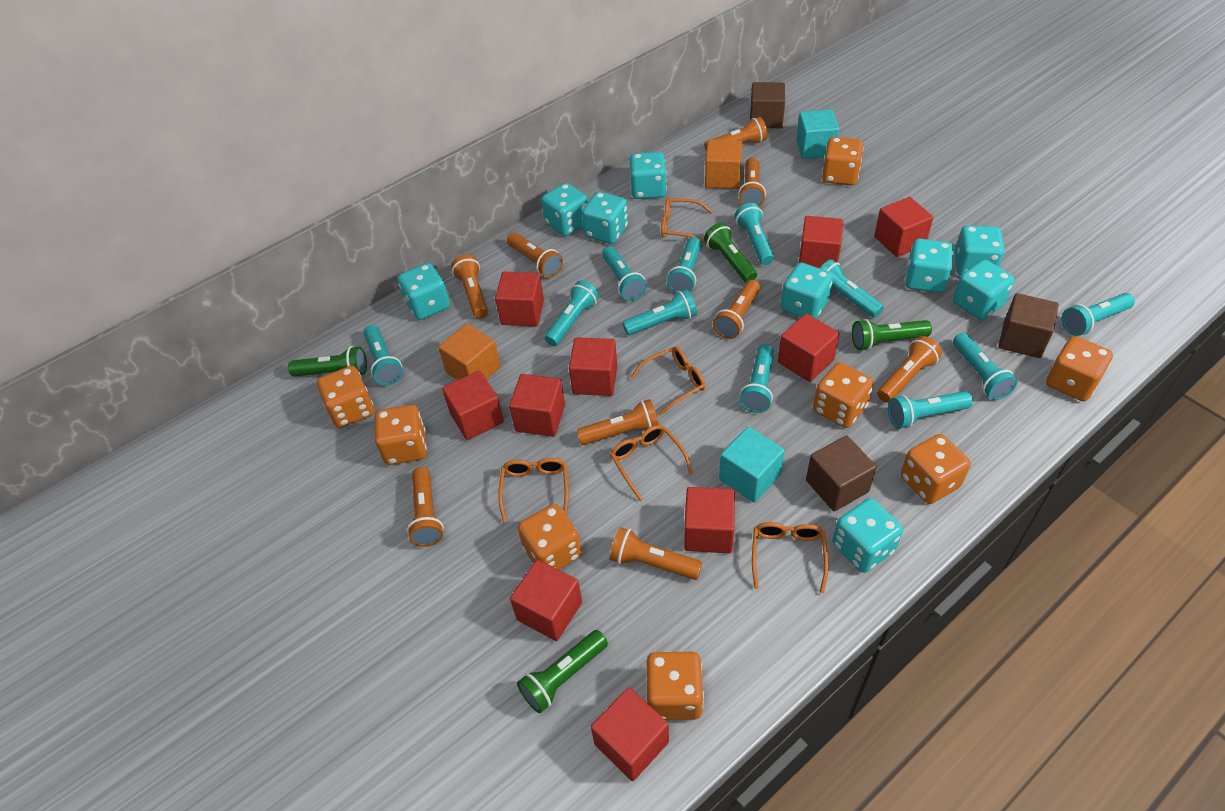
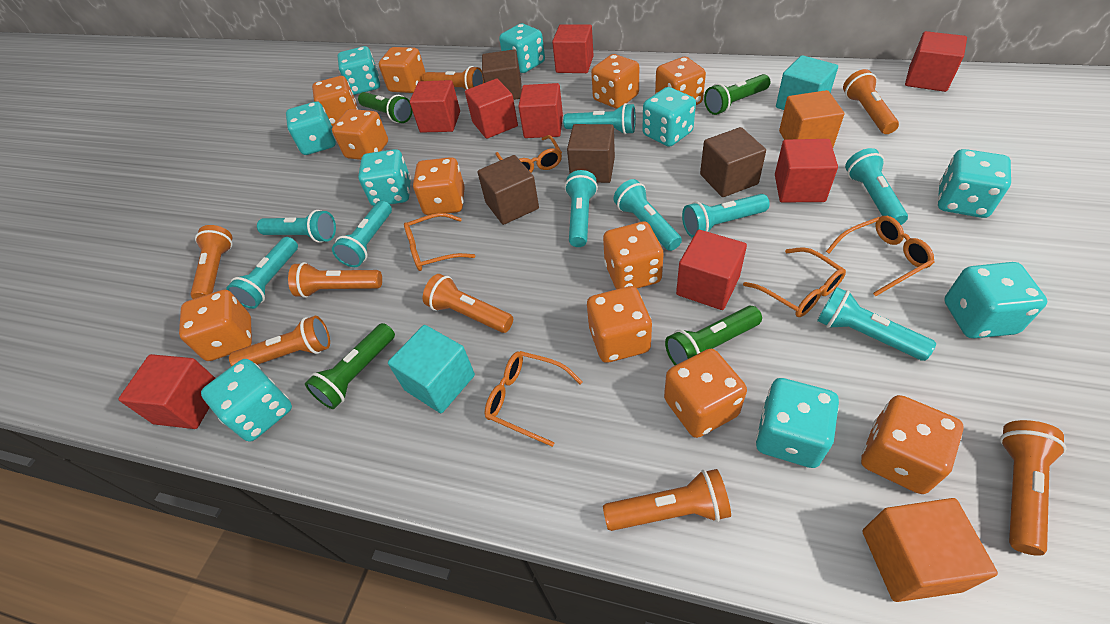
brown cube: [750,82,785,128] [806,435,877,511] [998,293,1059,358] = 3 -> [477,155,539,225] [482,49,522,100] [567,124,615,183] [700,127,766,197] = 4
orange dice: [317,366,374,428] [375,405,427,465] [518,504,582,570] [646,652,704,720] [813,362,874,428] [822,137,864,185] [901,434,971,504] [1046,336,1113,401] = 8 -> [179,290,252,361] [312,76,358,127] [332,109,388,160] [379,47,426,93] [413,157,465,215] [587,286,652,363] [591,54,639,109] [603,222,664,289] [655,57,706,105] [664,349,747,438] [861,395,964,494] = 11
orange flashlight: [407,467,444,547] [451,254,488,319] [507,233,563,278] [577,399,659,445] [610,527,702,580] [704,117,768,151] [713,280,760,339] [738,157,766,206] [877,336,942,402] = 9 -> [190,225,233,299] [229,316,330,366] [288,262,382,298] [423,66,484,90] [423,274,513,333] [603,469,731,531] [843,69,899,134] [1000,420,1067,556] = 8
red cube: [442,371,504,440] [495,272,544,326] [509,374,565,437] [510,559,582,641] [569,337,617,396] [591,687,669,781] [684,487,735,554] [778,313,839,382] [799,216,843,268] [874,197,933,257] = 10 -> [118,354,216,429] [410,80,460,133] [465,79,518,139] [518,83,563,138] [552,24,594,73] [676,230,747,310] [775,139,838,202] [905,31,967,92] = 8
turquoise flashlight: [364,325,403,385] [544,281,599,346] [602,246,647,301] [622,289,697,335] [667,237,702,293] [735,203,774,265] [739,344,774,413] [820,259,884,318] [888,391,973,429] [953,333,1018,400] [1062,293,1135,336] = 11 -> [226,237,298,309] [257,210,336,243] [332,200,392,267] [563,103,636,135] [565,170,598,247] [613,179,682,251] [682,194,770,238] [817,287,936,361] [845,148,908,225] = 9

